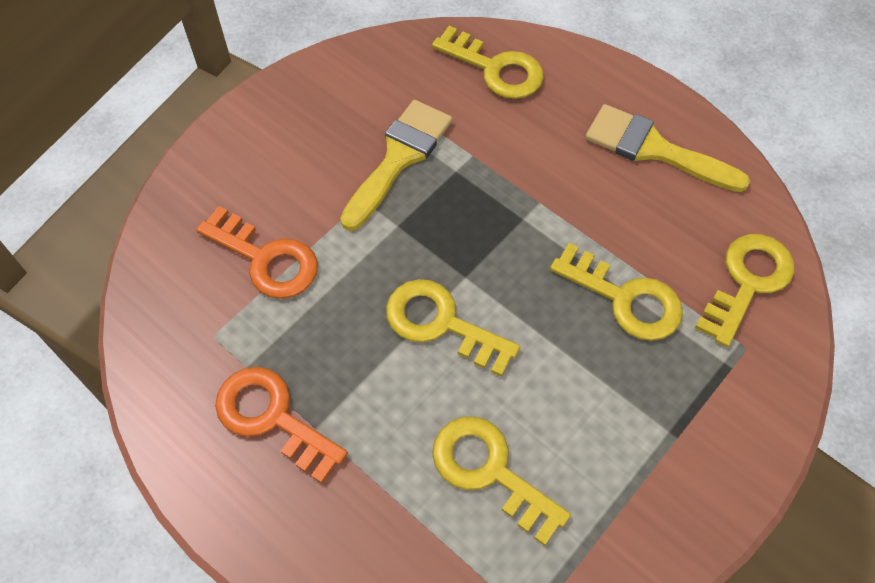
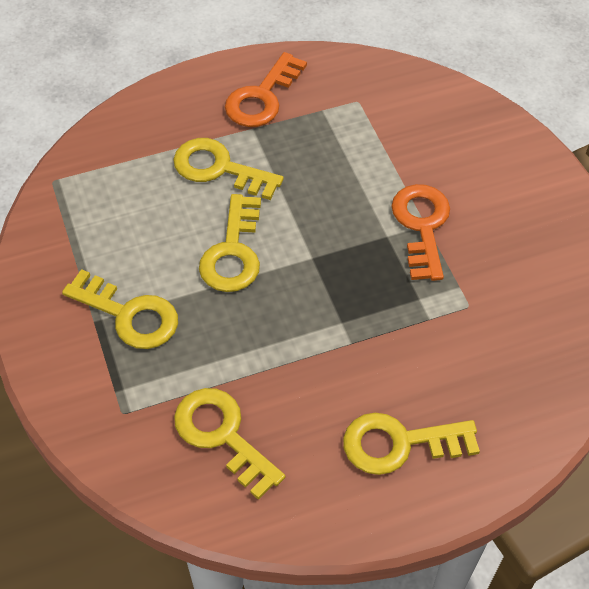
yellow brush: [340,100,453,231] [585,104,750,192] = 2 -> none = 0

